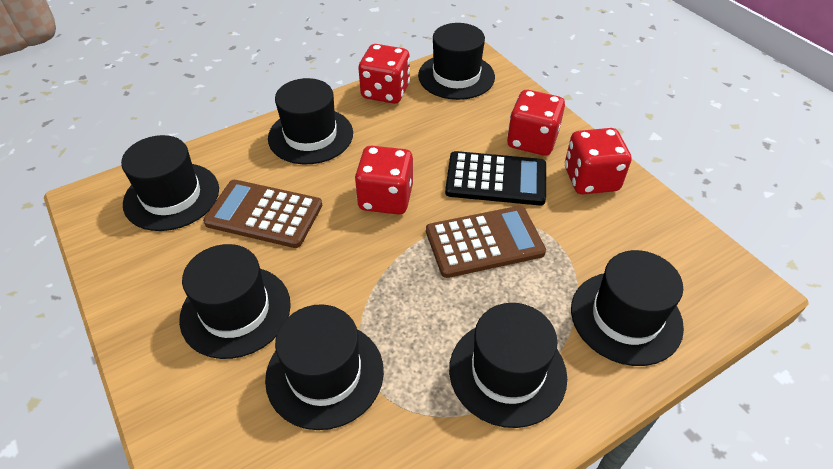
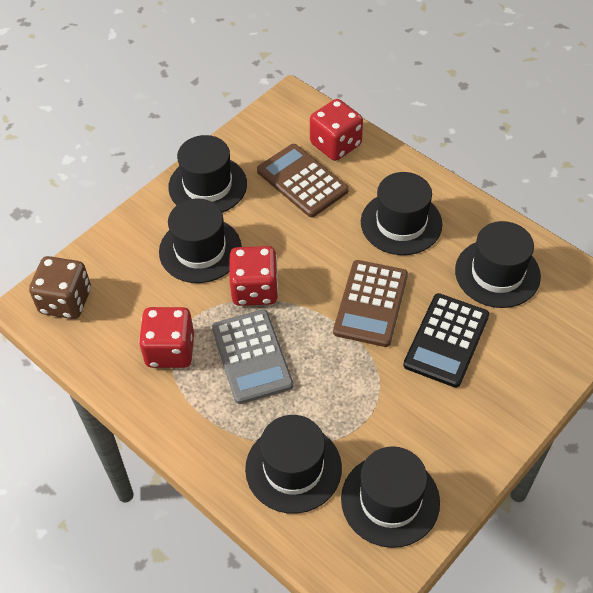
black hat: [121,135,219,231] [179,244,291,359] [265,304,384,430] [268,78,353,164] [418,23,495,100] [449,303,567,428] [571,250,684,366] = 7 -> [159,199,242,283] [168,135,247,213] [245,415,342,514] [341,446,440,548] [361,172,442,255] [455,221,541,308] = 6
brown dice: none = 0 -> [29,256,91,319] = 1
grey calculator: none = 0 -> [212,310,293,404] = 1
red dice: [355,146,413,215] [359,44,410,104] [507,90,565,156] [565,128,631,195] = 4 -> [139,307,194,368] [229,246,278,306] [310,99,363,161] = 3

